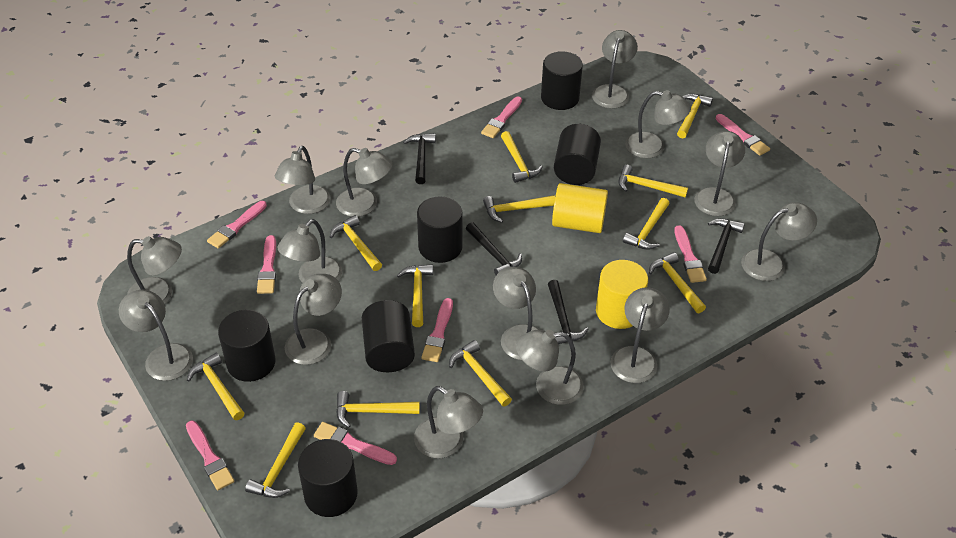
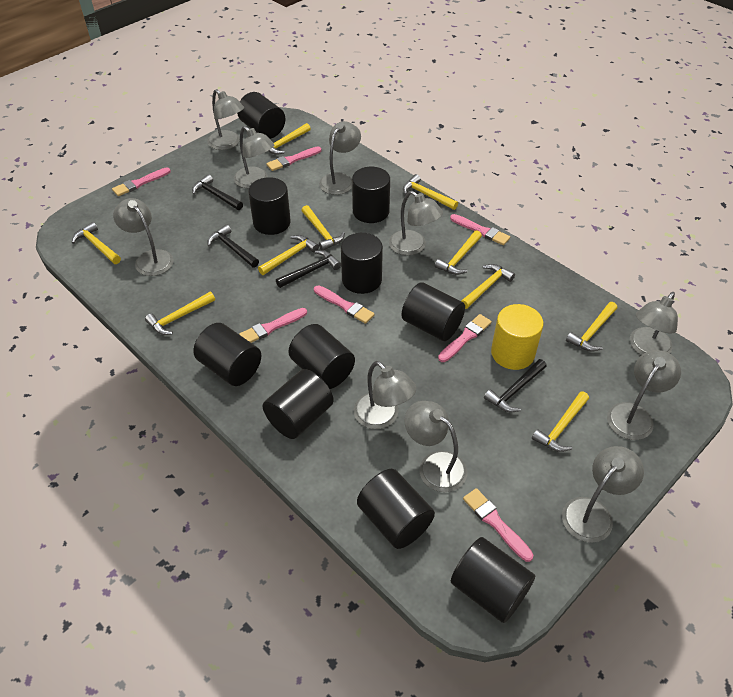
black cylinder: [218,310,276,382] [298,439,358,517] [362,300,415,372] [417,196,463,263] [541,51,583,110] [554,124,601,185] = 6 -> [193,323,261,386] [237,92,285,139] [248,177,291,235] [263,369,334,439] [288,324,355,389] [341,233,383,294] [352,167,390,223] [357,469,435,549] [402,282,465,341] [451,537,535,623] = 10
grey lamp: [119,290,193,381] [127,236,182,304] [275,146,330,214] [277,219,342,283] [285,274,342,365] [336,148,393,217] [414,386,483,458] [493,267,539,360] [516,330,584,405] [592,30,638,109] [610,287,670,383] [625,90,691,158] [694,131,745,216] [741,202,817,281] = 14 -> [113,198,174,276] [207,89,244,150] [234,126,274,188] [319,121,361,195] [354,361,416,429] [389,191,443,255] [405,401,467,492] [562,446,644,542] [607,350,681,440] [630,292,678,355] = 10
pink brush: [186,421,235,490] [207,201,267,248] [257,235,276,294] [314,422,397,465] [421,298,453,362] [481,96,522,138] [674,225,707,283] [716,114,770,156] = 8 -> [112,167,171,196] [239,308,307,343] [266,147,321,171] [314,285,375,324] [438,314,492,362] [450,214,510,245] [463,488,533,562] = 7
yellow cylinder: [552,183,608,233] [596,260,648,329] = 2 -> [491,304,544,370] = 1
yellow hammer: [187,353,244,420] [245,422,306,498] [330,215,382,271] [336,391,420,428] [397,264,433,327] [449,340,512,407] [483,195,555,223] [501,131,542,183] [618,165,688,198] [623,198,670,250] [649,252,706,313] [677,94,713,139] = 12 -> [72,222,121,264] [145,292,215,335] [258,235,319,275] [269,123,311,155] [301,205,345,250] [403,174,458,210] [435,231,482,275] [461,264,515,309] [532,391,589,452] [566,302,617,351] = 10

